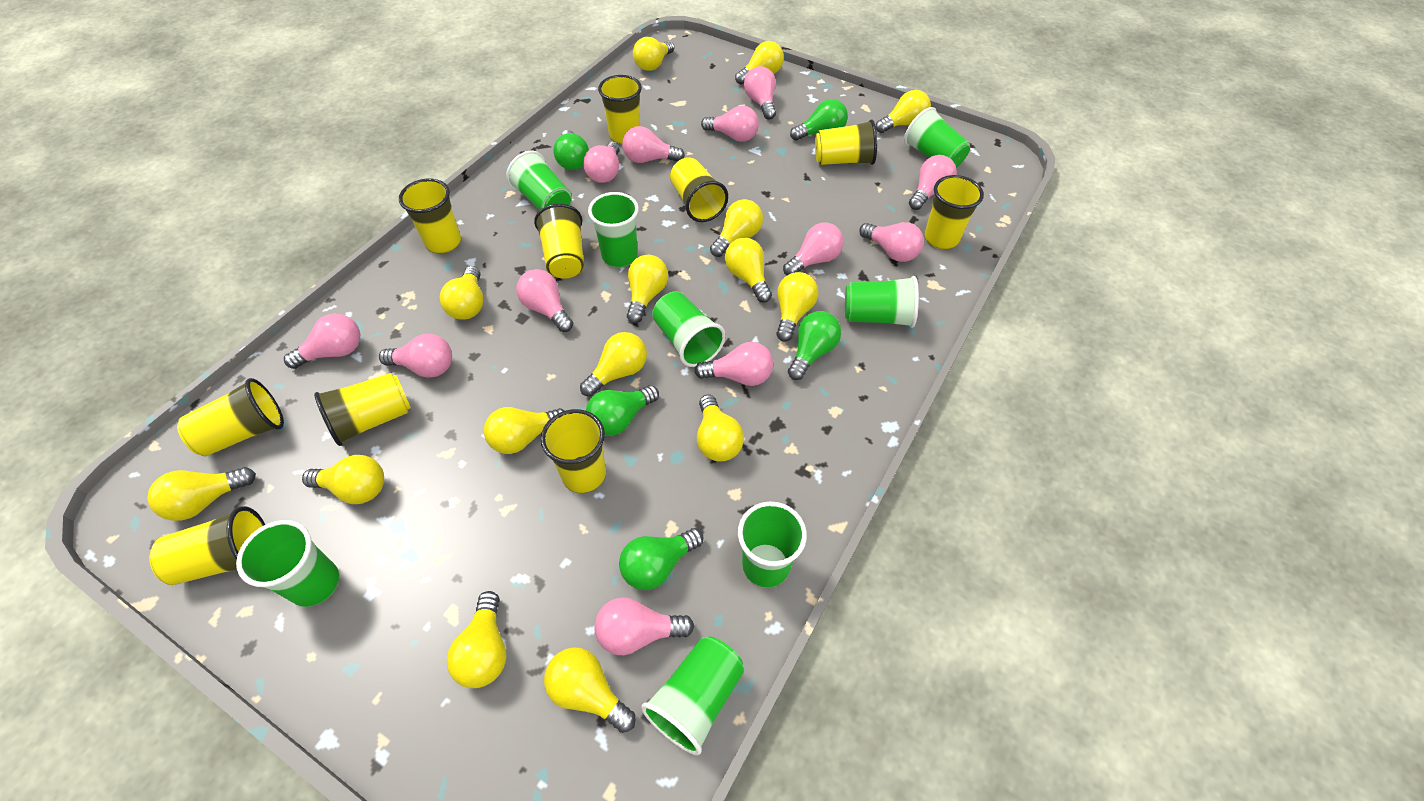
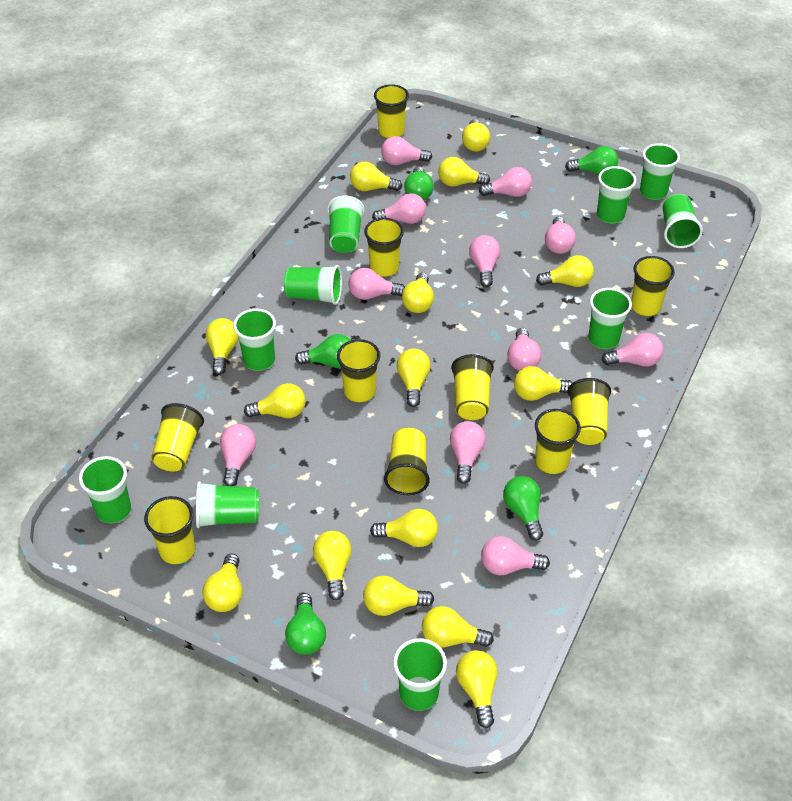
green cup: [236,520,339,607] [506,151,572,210] [588,192,639,267] [641,637,745,755] [652,291,726,367] [738,501,807,588] [845,276,919,328] [904,107,970,168] = 8 -> [79,456,131,523] [196,481,259,528] [233,309,276,371] [284,265,342,305] [327,196,365,253] [393,638,447,711] [588,288,632,349] [597,166,636,224] [640,143,680,200] [662,194,703,248] = 10
pink light bulb: [284,313,360,369] [379,334,452,378] [516,269,573,332] [583,142,620,183] [595,597,694,655] [622,126,685,163] [694,342,773,386] [701,106,759,142] [744,66,776,119] [783,223,844,275] [859,222,924,262] [909,155,957,210] = 12 -> [220,424,256,486] [348,268,405,300] [372,193,426,224] [381,136,432,165] [450,421,486,484] [469,235,500,287] [479,167,532,197] [481,536,550,575] [507,328,541,371] [545,217,576,254] [602,333,663,367] = 11

